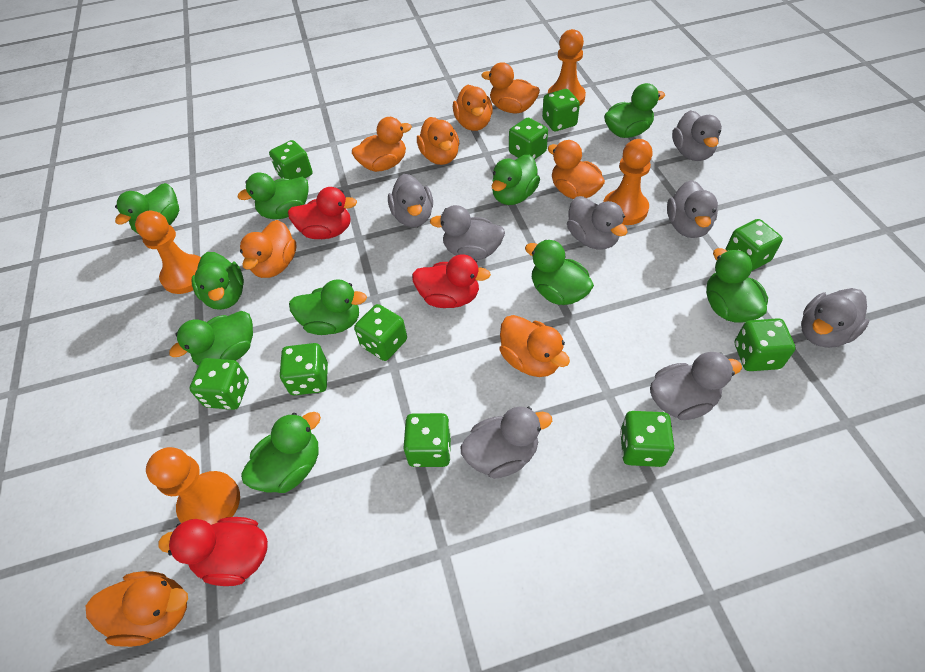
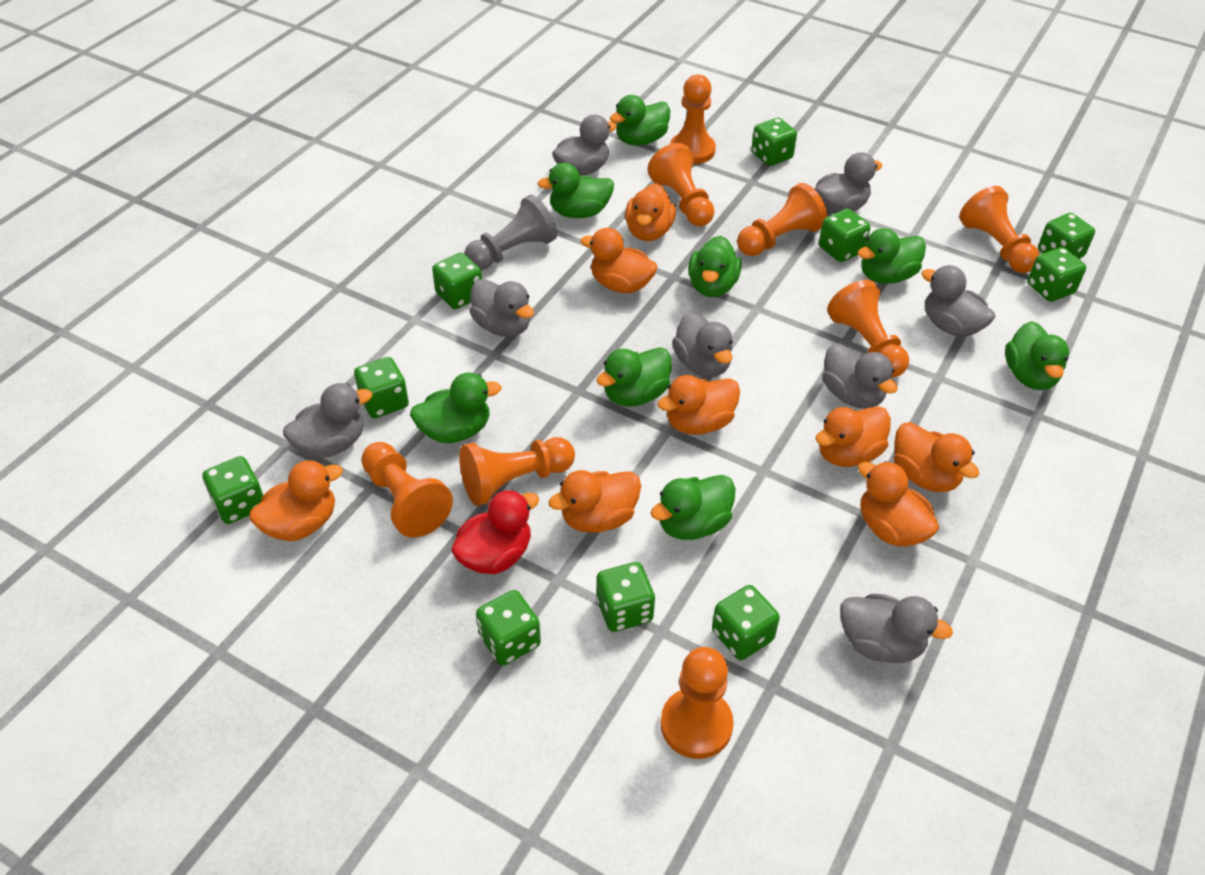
green duck: [115,183,179,233] [169,311,253,366] [191,252,244,310] [237,172,309,219] [241,412,321,493] [289,279,367,335] [491,155,540,205] [525,240,594,305] [604,83,665,138] [706,248,768,322] = 10 -> [410,373,502,443] [538,163,614,218] [596,347,672,407] [610,95,670,146] [651,475,736,540] [688,236,742,297] [858,228,926,284] [1005,321,1069,390] = 8
grey pawn: none = 0 -> [464,195,557,270] = 1
orange pawn: [135,211,201,294] [146,447,240,525] [548,29,586,105] [603,139,653,225] = 4 -> [361,442,453,538] [459,437,575,506] [647,143,715,226] [660,647,734,759] [670,75,716,164] [737,183,827,256] [827,280,909,377] [959,186,1040,273] = 8
red duck: [158,517,268,586] [288,187,357,239] [412,254,491,308] = 3 -> [451,490,539,574] = 1

